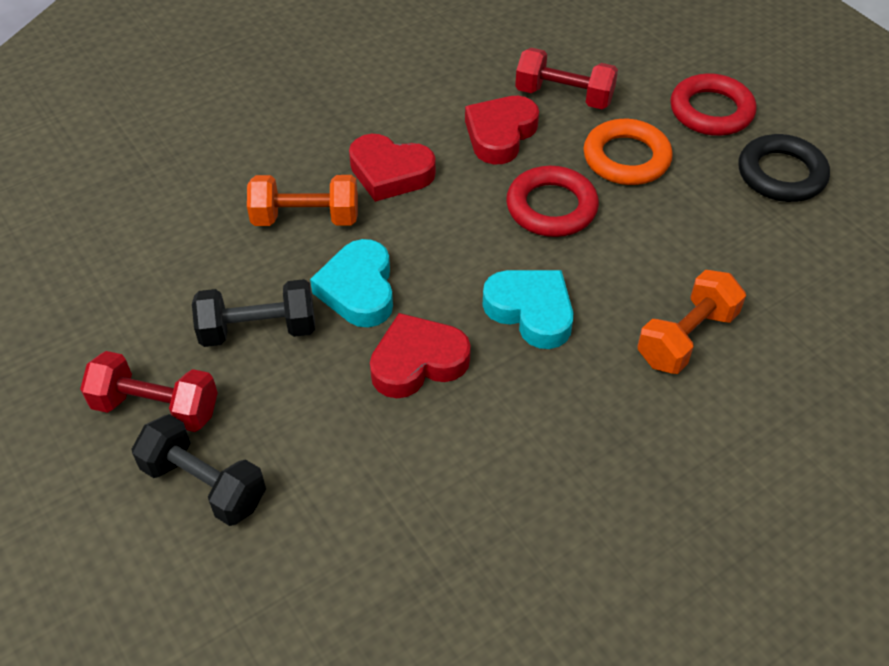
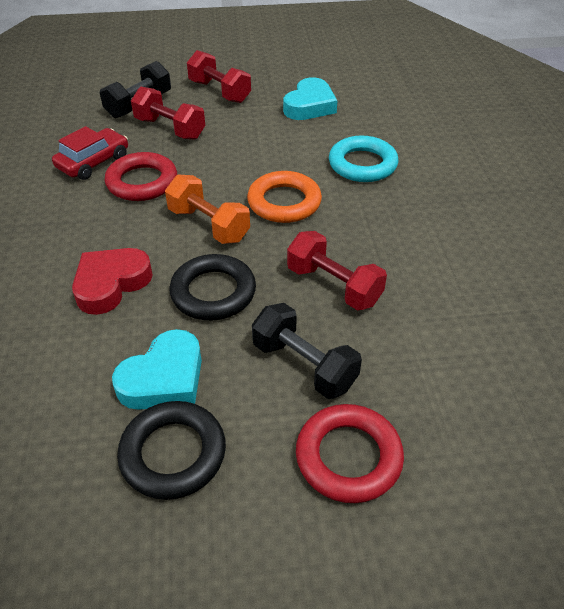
black ring: [739,134,830,202] = 1 -> [117,401,226,500] [169,254,256,320] = 2
orange dumbbell: [247,175,358,226] [638,270,746,374] = 2 -> [165,175,250,244] = 1
red car: none = 0 -> [52,126,128,180] = 1
red dumbbell: [80,351,218,432] [515,48,618,109] = 2 -> [131,86,205,140] [187,50,251,103] [287,231,387,311] = 3
red heart: [349,134,436,202] [370,313,471,398] [465,96,539,164] = 3 -> [72,248,153,315] = 1
turquoise ring: none = 0 -> [329,135,398,182] = 1

